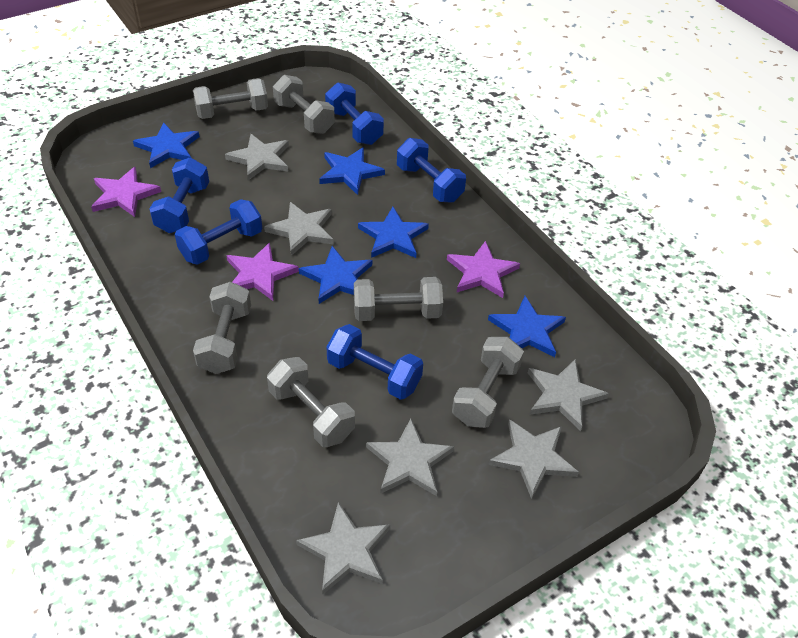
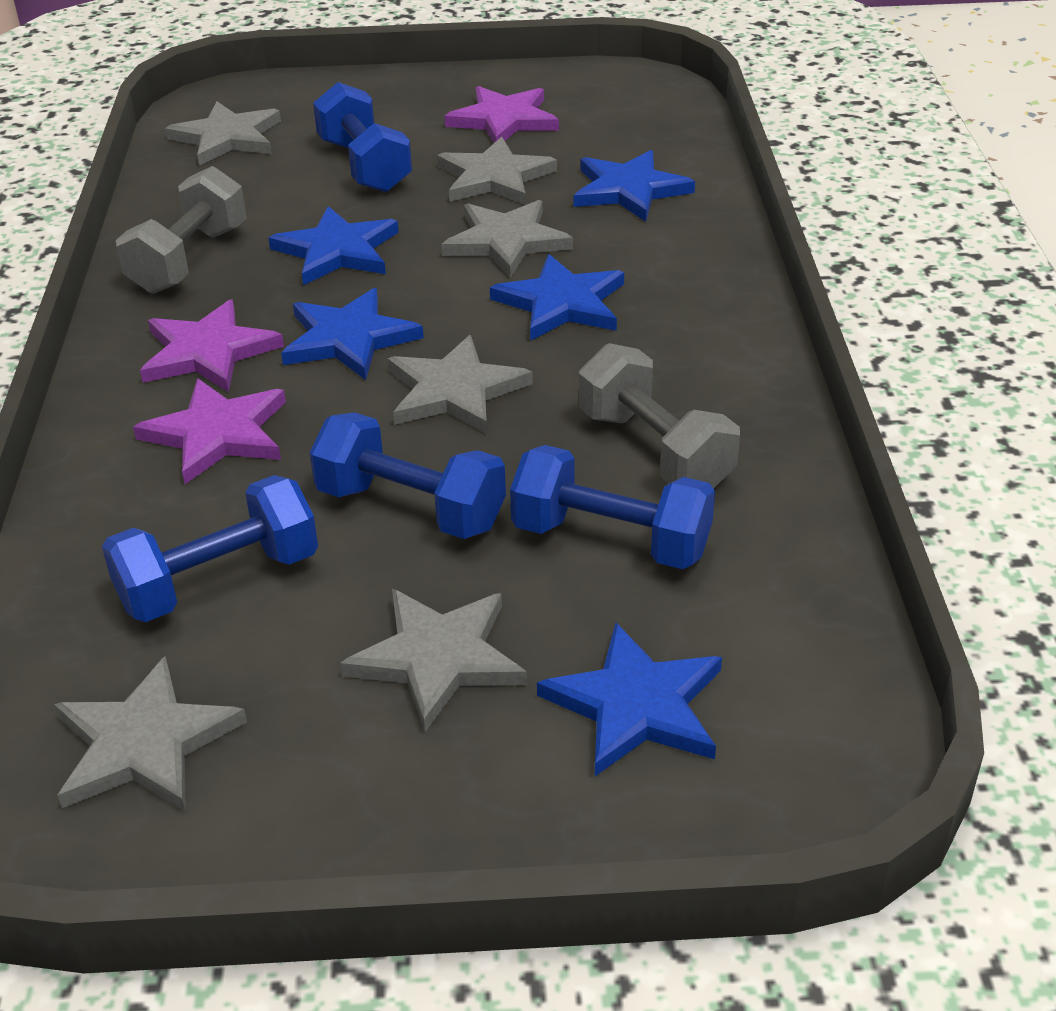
blue dumbbell: [149,158,209,233] [175,199,262,265] [325,82,384,145] [326,324,423,400] [397,138,466,203] = 5 -> [102,475,318,622] [310,412,506,539] [313,82,412,192] [510,445,715,569] = 4
grey dumbbell: [193,78,268,119] [193,282,251,374] [267,357,355,447] [273,75,335,134] [354,277,443,321] [452,337,524,428] = 6 -> [116,166,247,294] [579,343,740,489] = 2

